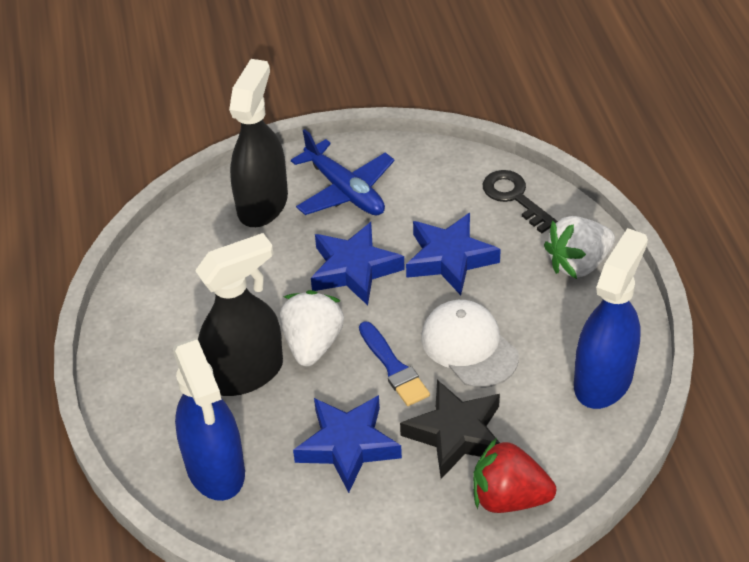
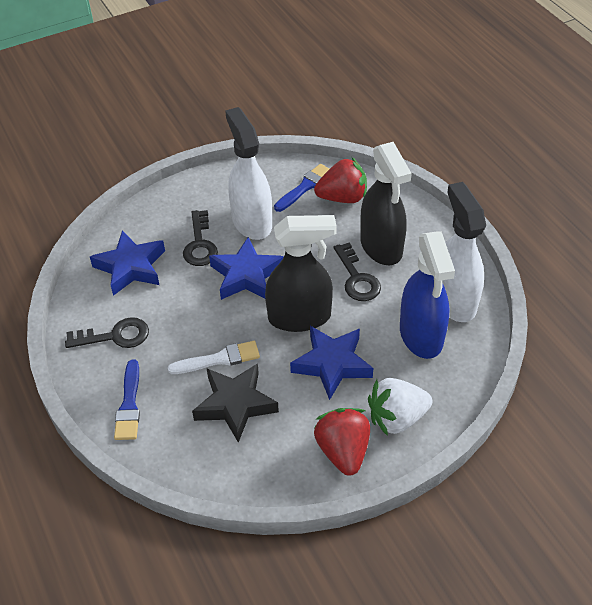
black key: [483,170,558,233] = 1 -> [65,317,149,348] [183,210,218,266] [334,242,381,301] = 3
blue brush: [359,321,430,406] = 1 -> [114,359,140,440] [274,164,329,212] = 2
blue plane: [291,129,395,215] = 1 -> none = 0
blue spray bottle: [173,338,245,501] [574,228,648,409] = 2 -> [400,232,455,359] = 1
red strawberry: [473,438,556,513] = 1 -> [314,157,367,203] [314,408,370,476] = 2
white brush: none = 0 -> [168,341,260,374] = 1
white cap: [421,300,519,388] = 1 -> none = 0
white spray bottle: none = 0 -> [225,107,272,240] [442,182,486,322] = 2
white strawberry: [280,290,344,366] [544,216,615,279] = 2 -> [368,378,432,436] = 1

